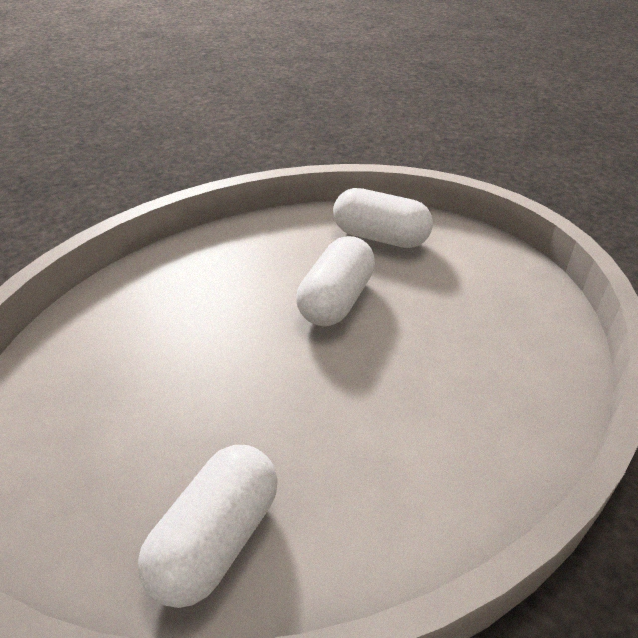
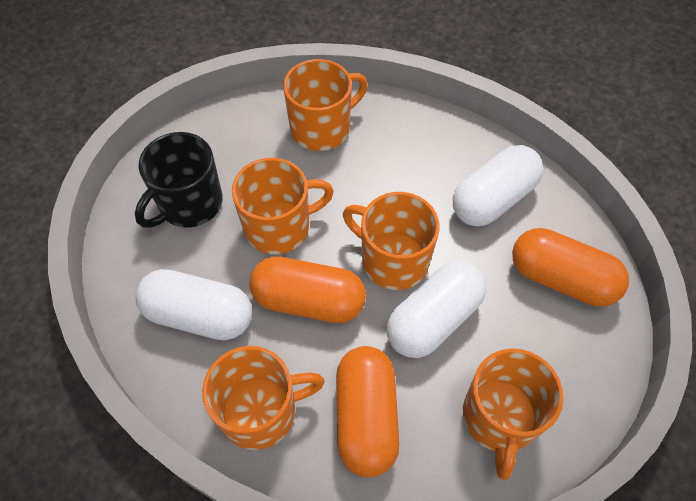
black mug: none = 0 -> [135,132,223,228] = 1
orange capsule: none = 0 -> [249,257,366,323] [336,346,399,477] [512,228,629,307] = 3
orange mug: none = 0 -> [202,346,325,450] [232,158,334,254] [283,59,368,151] [343,192,440,290] [463,348,564,480] = 5

